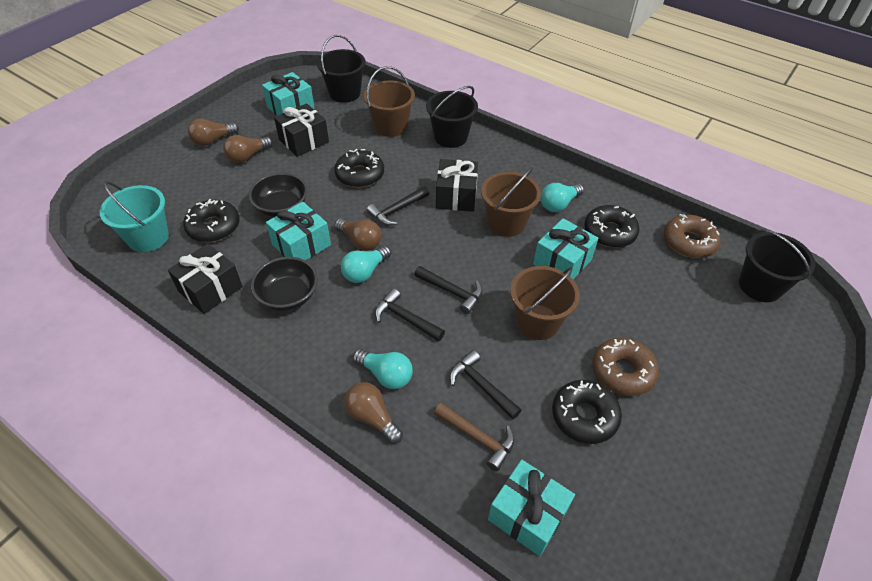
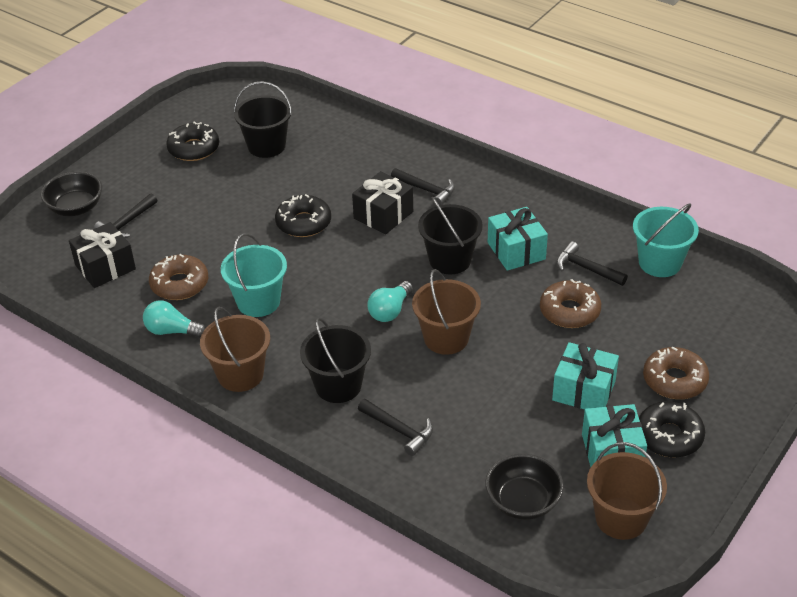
black donut: [183,199,240,242] [334,149,384,188] [552,380,622,444] [584,205,639,248] = 4 -> [166,121,219,161] [275,194,331,237] [639,401,705,458] = 3
black gift: [168,244,243,314] [274,103,329,157] [436,159,478,212] = 3 -> [69,222,136,288] [352,171,413,235] = 2
brown donut: [592,338,659,396] [664,214,721,258] = 2 -> [149,254,208,300] [540,279,601,328] [643,347,709,399] = 3
brown hammer: [434,403,515,471] = 1 -> none = 0
brown light bulb: [188,118,239,146] [223,135,273,163] [334,219,381,251] [344,382,403,444] = 4 -> none = 0
turquoise bucket: [100,181,169,252] = 1 -> [221,233,287,317] [633,203,699,277] = 2
turquoise gift: [262,72,314,116] [266,202,331,261] [488,459,575,556] [533,218,598,279] = 4 -> [488,207,548,271] [552,342,619,409] [582,404,647,467] = 3
turquoise light bulb: [341,246,391,283] [353,349,413,389] [540,183,584,212] = 3 -> [143,301,206,338] [367,281,413,322] = 2

